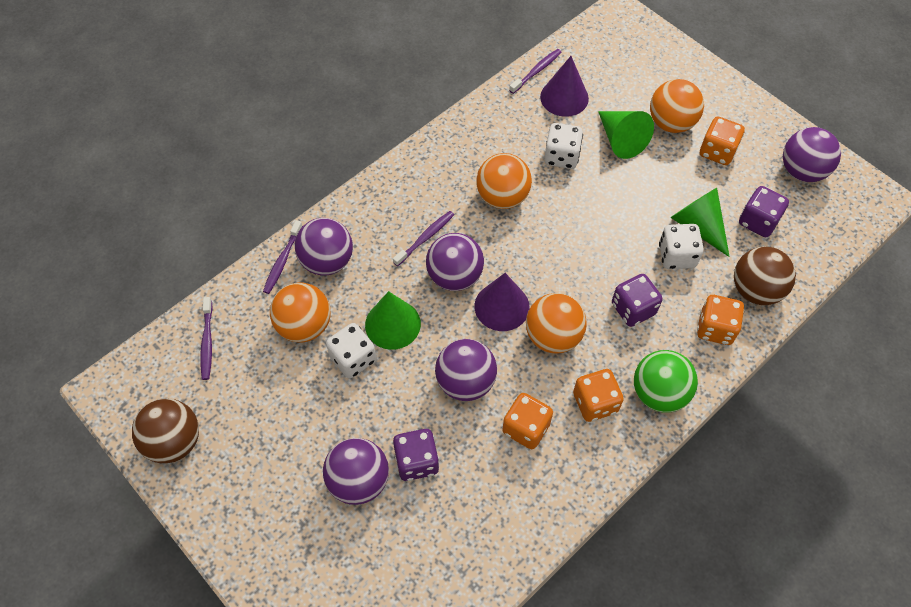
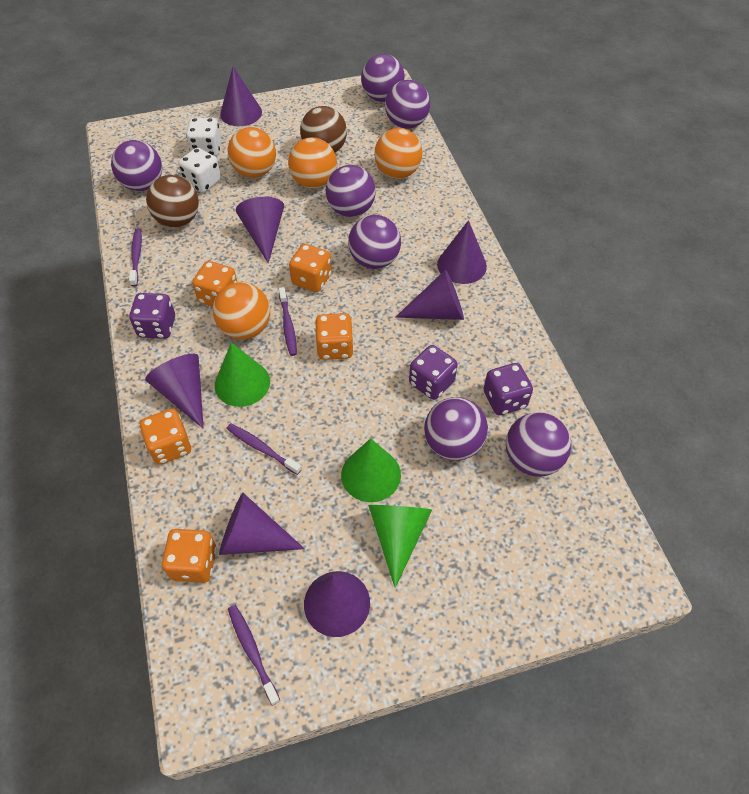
green ball: [634,350,698,413] = 1 -> none = 0
orange dice: [502,393,553,449] [573,369,624,422] [697,295,744,345] [700,116,745,165] = 4 -> [140,409,191,465] [162,529,217,583] [192,261,237,307] [289,244,332,292] [315,313,354,360] = 5
purple ball: [295,218,353,275] [323,438,389,505] [426,233,484,291] [435,339,497,401] [783,127,841,182] = 5 -> [111,140,162,191] [326,165,376,217] [348,215,401,269] [361,54,405,102] [385,80,430,129] [424,397,488,461] [506,412,572,476] = 7
purple cone: [474,273,530,331] [540,56,589,117] = 2 -> [145,354,204,429] [219,493,305,555] [220,67,262,126] [236,197,284,263] [304,571,370,637] [395,270,464,320] [437,220,487,284] = 7
white dice: [326,323,376,378] [544,123,583,169] [659,224,704,269] = 3 -> [178,148,221,193] [186,118,221,156] = 2

